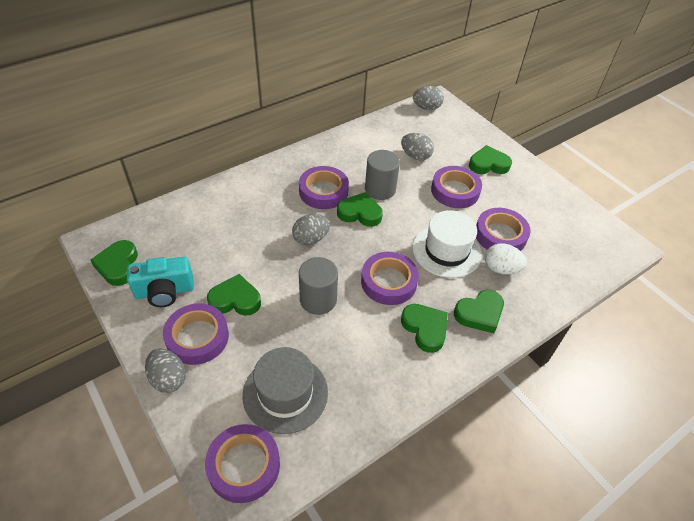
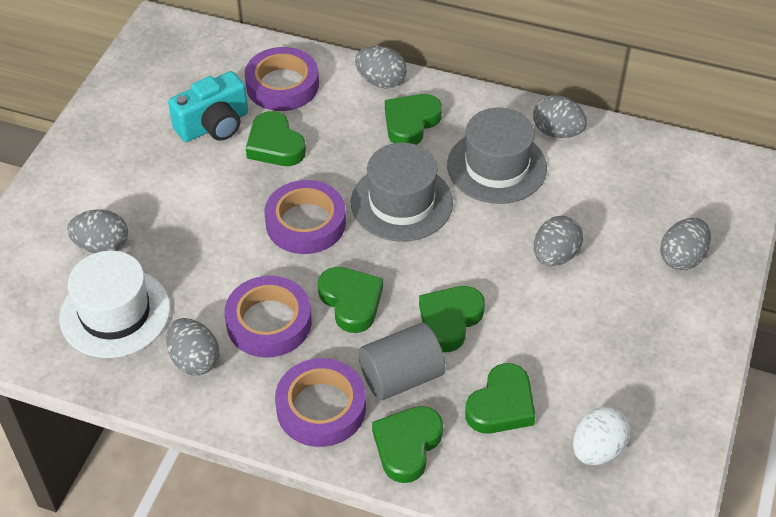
grey cylinder: [299,257,338,315] [365,150,400,200] = 2 -> [358,323,446,400] = 1
grey egg: [145,348,186,393] [292,214,330,245] [401,133,434,160] [413,86,444,110] = 4 -> [67,209,128,253] [166,318,219,376] [355,46,406,88] [533,95,587,138] [534,215,583,266] [660,218,711,270] = 6
grey hat: [243,347,328,434] = 1 -> [351,143,453,242] [447,108,547,204] = 2
purple tape: [163,303,229,365] [205,424,280,503] [299,166,349,209] [361,252,419,305] [431,166,482,208] [476,208,531,251] = 6 -> [224,276,312,358] [245,47,319,111] [265,180,346,254] [275,358,366,447] = 4

